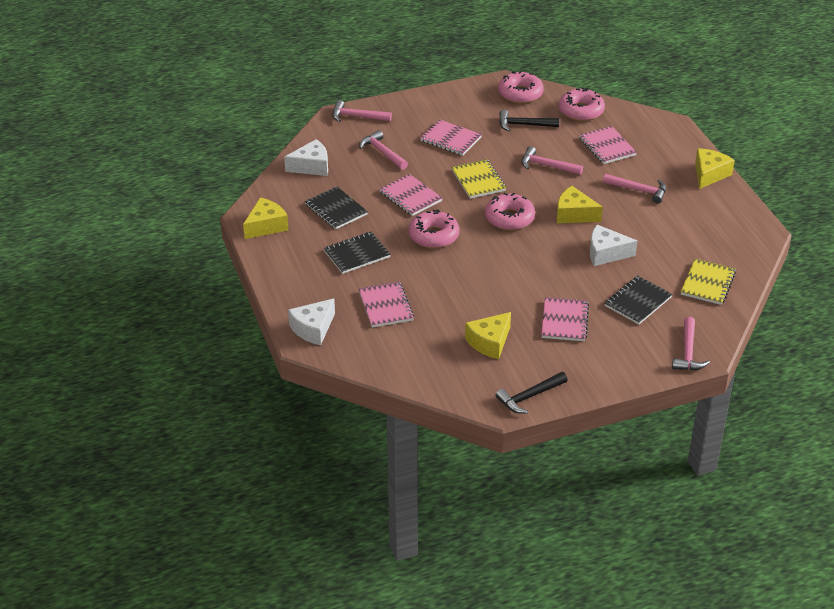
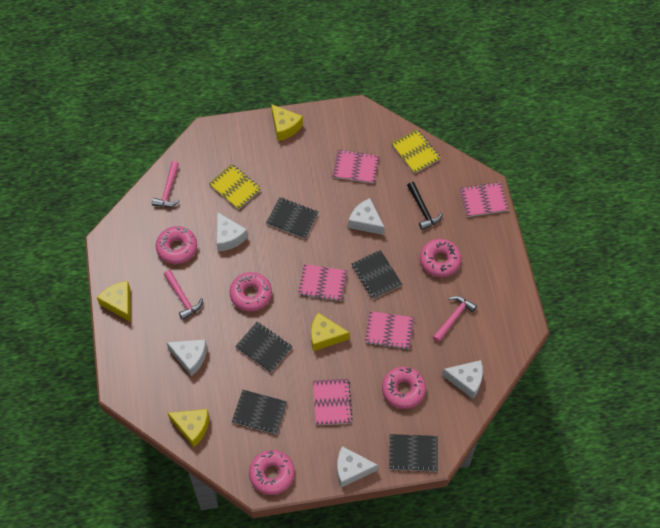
black hammer: [495,372,568,414] [499,110,559,131] = 2 -> [407,182,443,230] = 1
black notebook: [305,187,368,229] [323,232,391,274] [605,276,673,325] = 3 -> [232,390,287,435] [235,322,292,373] [266,197,319,239] [352,250,402,299] [389,434,438,472] = 5
pink donut: [409,209,459,248] [485,193,535,230] [498,71,544,104] [559,88,605,121] = 4 -> [156,226,197,264] [230,272,272,311] [249,450,295,495] [382,367,426,409] [420,239,461,277] = 5
pink hammer: [332,100,392,122] [359,130,408,170] [521,146,583,175] [603,174,666,204] [672,317,710,370] = 5 -> [152,161,180,207] [163,270,203,320] [433,296,477,342] = 3
white cheese: [284,139,328,176] [288,298,335,345] [590,225,637,266] = 3 -> [166,339,207,376] [216,212,248,251] [337,446,378,488] [348,198,385,235] [442,360,483,399] = 5

